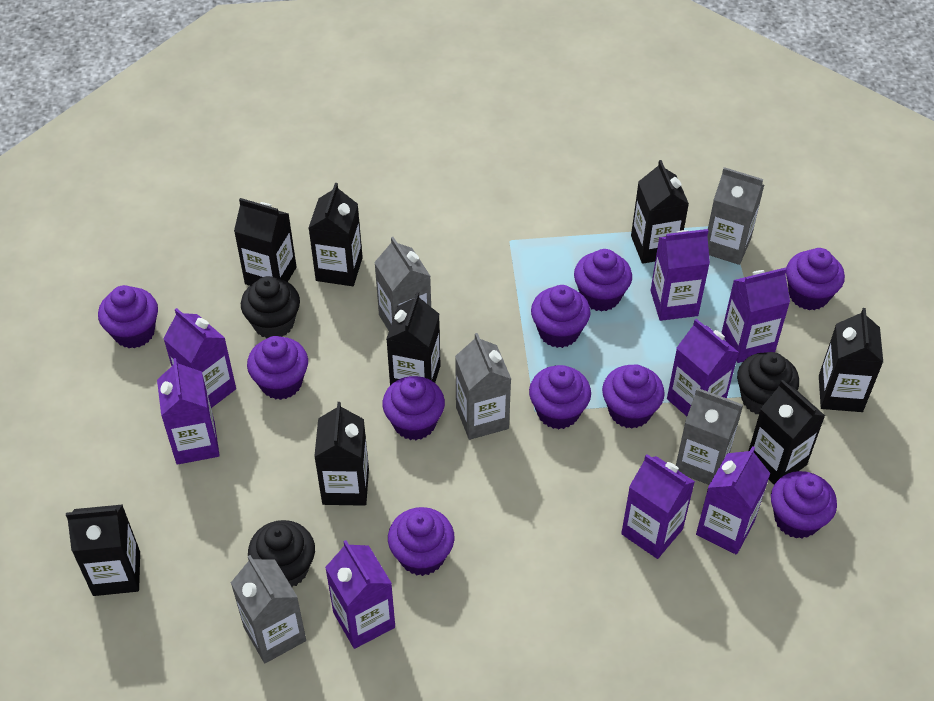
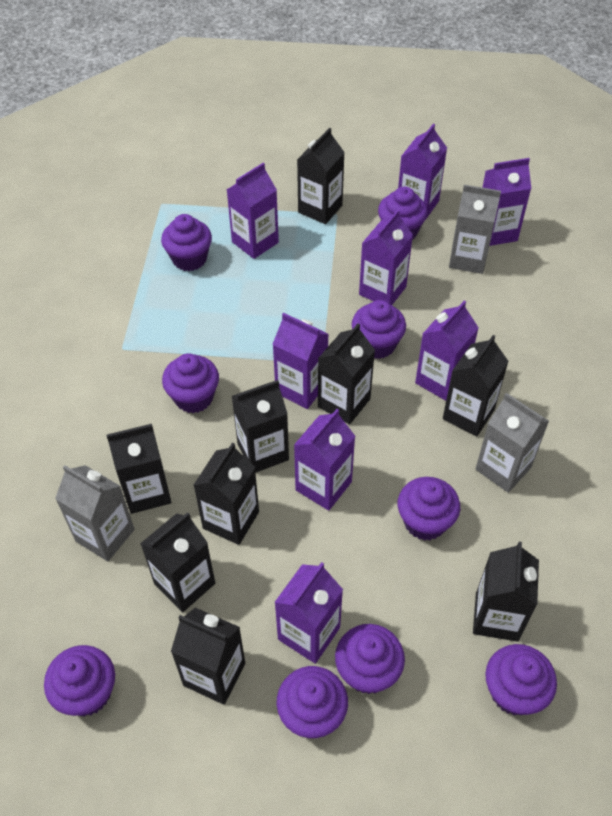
black carton: [66,504,140,596] [234,198,297,286] [309,183,363,286] [314,402,369,506] [386,292,441,385] [631,160,689,264] [749,380,825,485] [819,308,883,412] = 8 -> [107,424,171,514] [140,512,215,612] [171,608,245,705] [194,442,259,545] [232,380,289,473] [297,128,345,224] [318,323,375,425] [443,335,509,436] [473,542,539,642] = 9
black cupcake: [241,276,300,339] [248,520,315,587] [737,352,799,414] = 3 -> none = 0
grey carton: [231,555,306,663] [374,237,431,331] [455,333,511,440] [676,388,743,485] [707,167,764,265] = 5 -> [55,465,135,561] [449,185,501,274] [476,393,549,493] = 3
purple cupcake: [98,285,158,348] [247,336,308,400] [382,376,445,440] [388,507,455,576] [529,365,591,429] [531,285,591,348] [574,249,632,312] [602,365,665,429] [771,471,837,539] [786,248,845,310] = 10 -> [44,645,115,717] [161,214,212,271] [162,353,219,413] [277,666,348,738] [335,624,405,694] [352,300,406,359] [378,187,428,240] [398,477,460,541] [485,644,557,715] = 9

